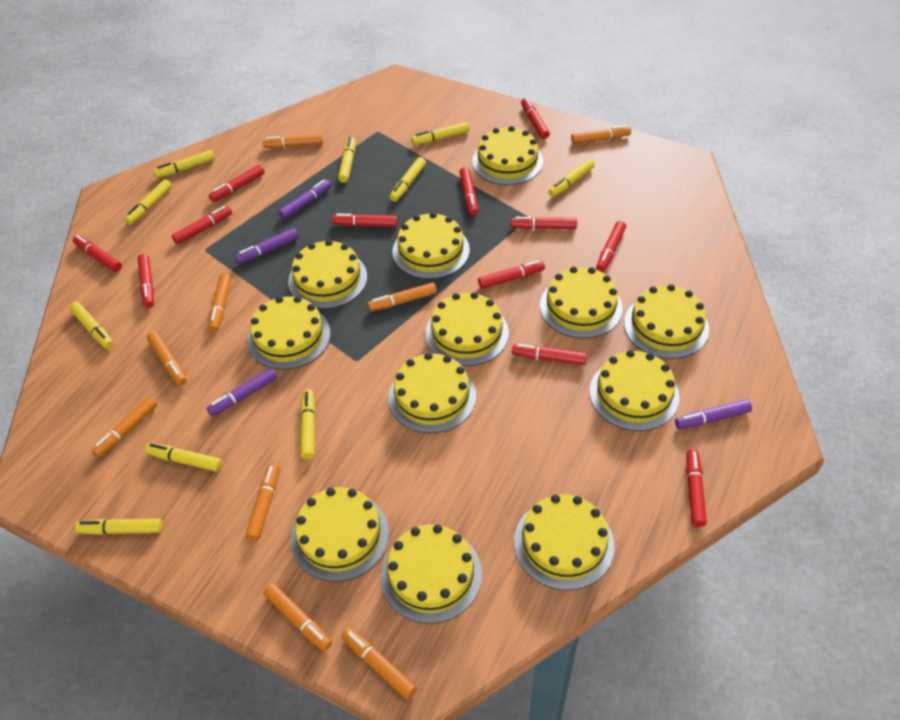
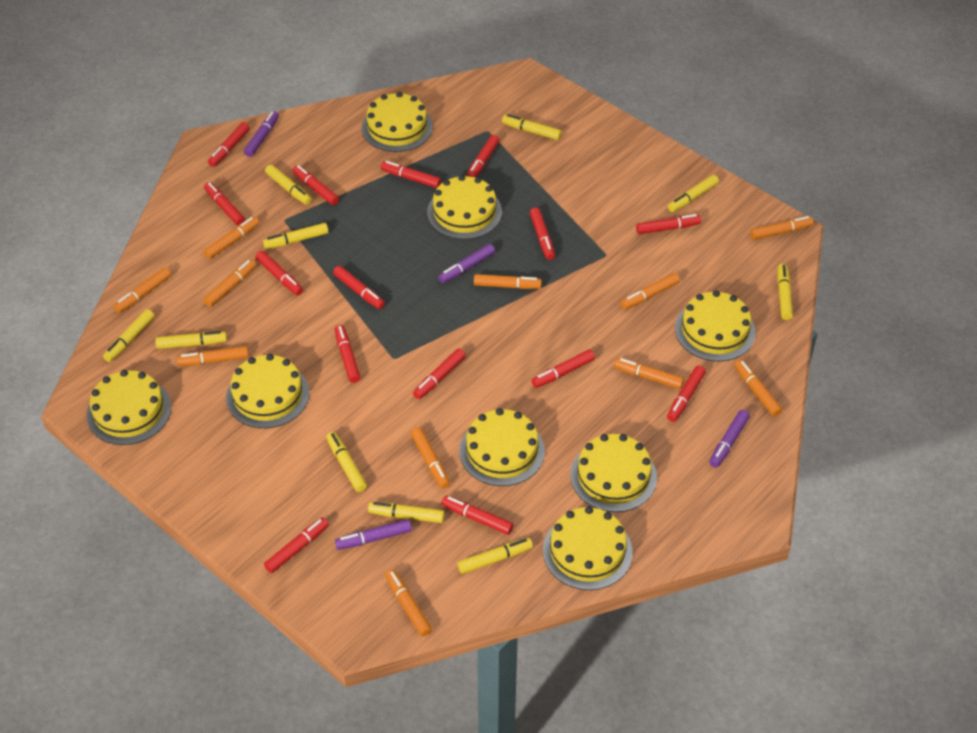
orange marker: [91,397,157,458] [147,332,187,386] [208,273,231,332] [246,463,280,541] [262,134,323,148] [263,583,332,651] [341,628,417,699] [368,282,437,312] [571,125,631,144] = 9 -> [113,267,171,313] [177,346,249,366] [203,217,259,259] [203,259,256,307] [385,569,432,636] [411,427,450,488] [474,274,542,289] [614,358,684,389] [621,273,680,309] [734,360,782,416] [750,216,814,240] = 11
red marker: [73,235,122,272] [137,254,154,308] [172,206,232,244] [209,165,265,202] [332,213,397,227] [460,167,478,215] [478,260,545,289] [511,217,577,229] [512,344,587,365] [521,98,550,139] [596,221,626,272] [687,449,707,527] = 12 -> [204,182,245,226] [208,122,250,167] [255,251,303,295] [264,517,329,573] [292,165,339,205] [333,266,385,309] [335,325,361,383] [381,161,441,188] [413,348,466,399] [442,496,514,535] [466,135,500,178] [530,208,555,260] [531,349,595,388] [636,214,701,234] [667,366,706,422] = 15
yellow cake: [247,296,331,370] [288,240,367,309] [291,487,389,582] [381,524,482,624] [388,353,476,433] [393,212,470,279] [425,292,509,366] [472,126,543,185] [514,494,614,590] [540,267,622,338] [590,350,679,431] [624,284,709,359] = 12 -> [87,370,171,445] [226,354,310,428] [362,92,433,152] [427,175,502,239] [460,408,545,486] [543,506,633,590] [570,434,657,512] [675,290,756,361] = 8

